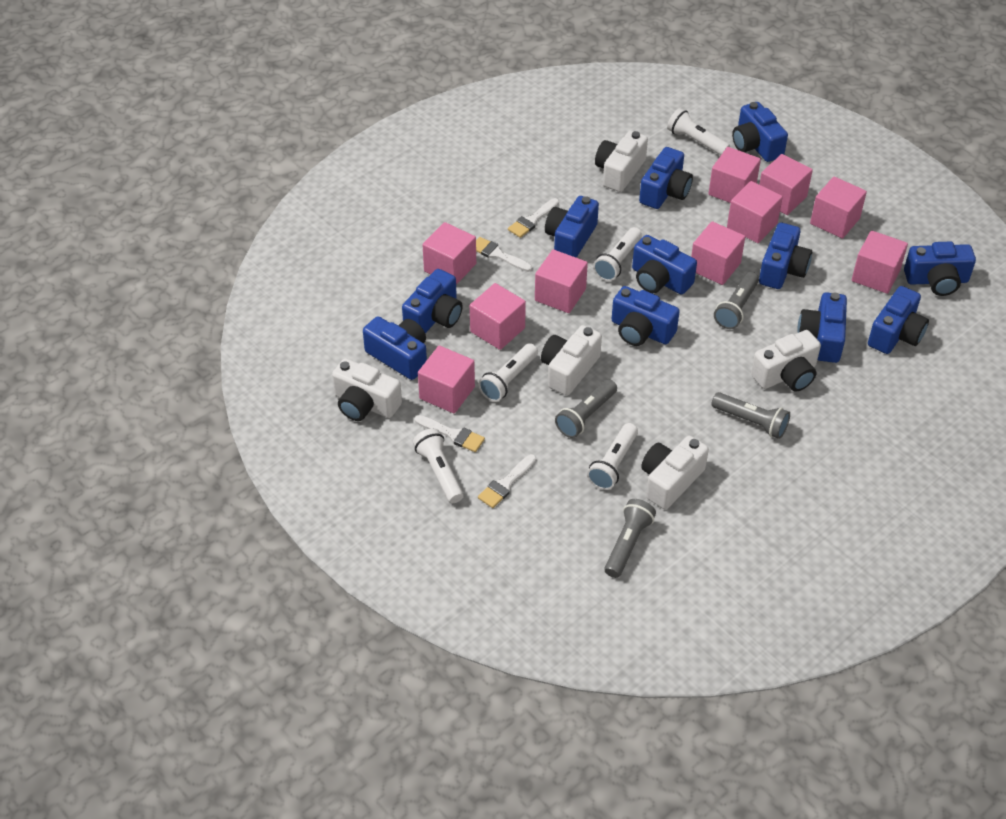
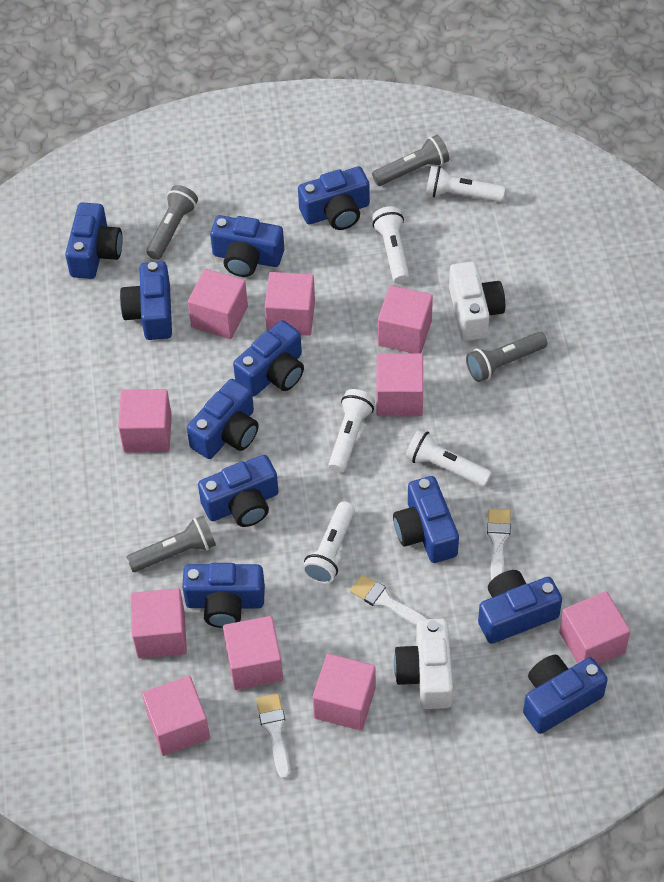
white brush: [415,415,485,452] [476,237,532,272] [478,454,536,508] [508,198,559,238] = 4 -> [256,693,290,779] [350,574,427,626] [487,508,511,580] = 3
white camera: [332,358,402,421] [541,325,602,396] [595,131,648,192] [641,436,709,510] [751,330,821,392] = 5 -> [394,619,453,709] [449,261,505,341] = 2

